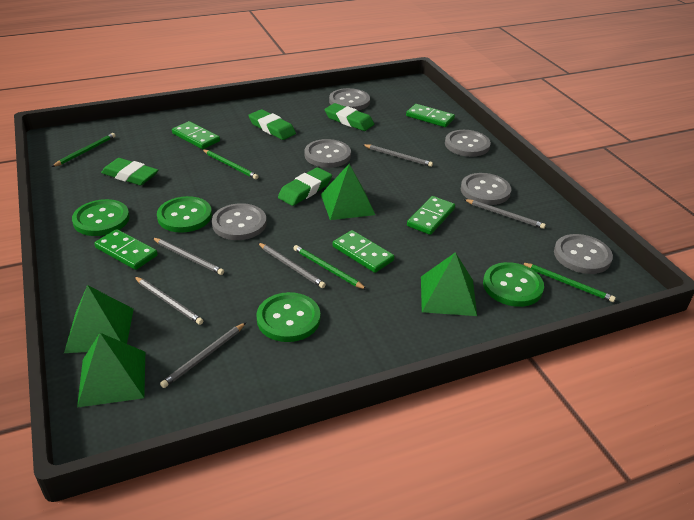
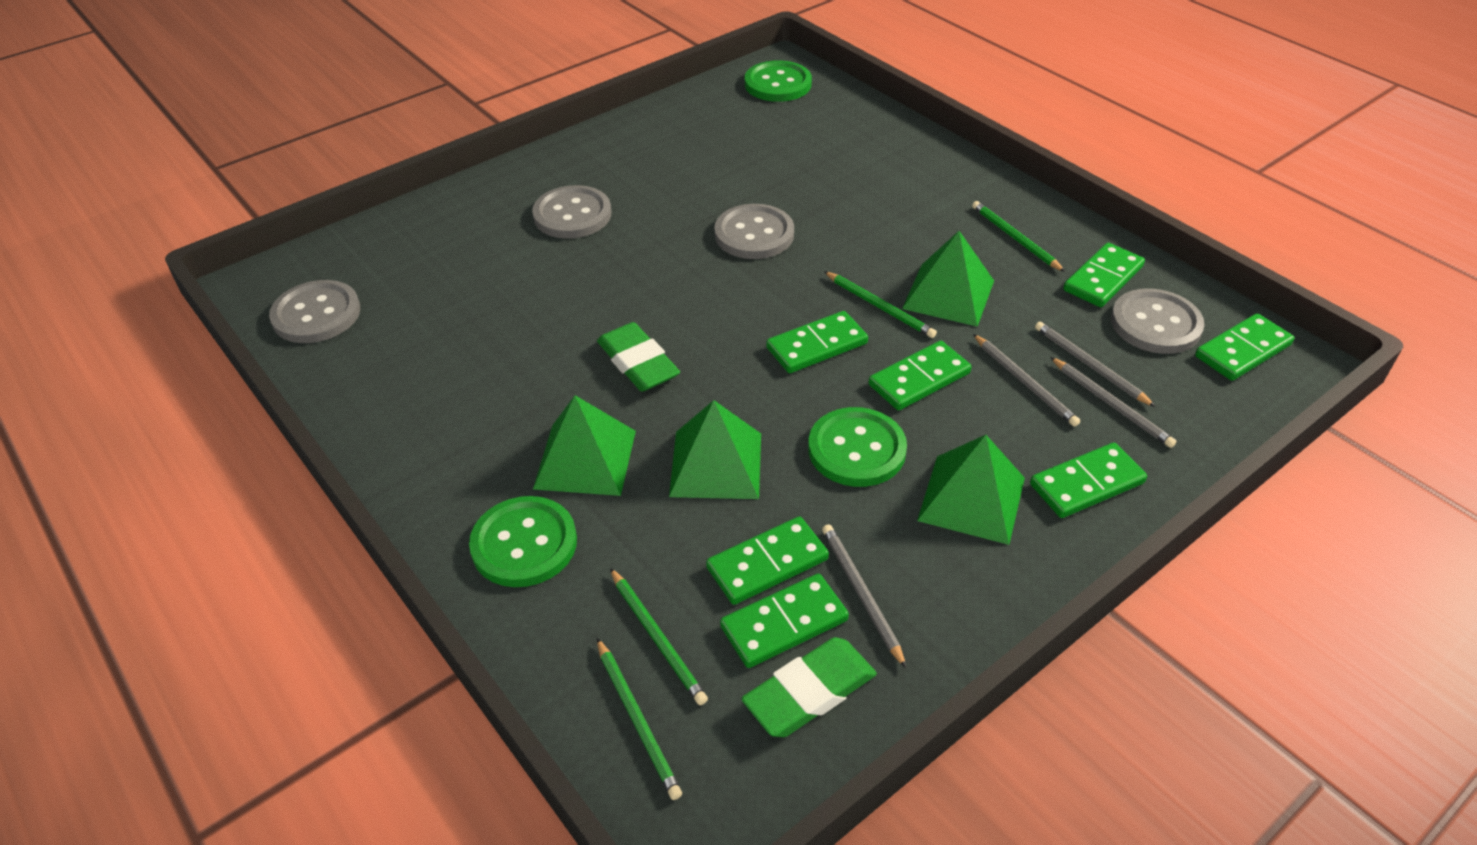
green button: [72,199,130,236] [157,196,212,233] [256,292,320,342] [483,262,544,307] = 4 -> [469,496,577,587] [745,60,812,102] [808,407,907,487] = 3
green domino: [94,229,158,270] [172,121,220,149] [333,230,395,273] [406,104,455,127] [407,196,455,235] = 5 -> [706,516,829,605] [720,574,849,668] [766,311,868,373] [868,341,972,411] [1030,443,1147,518] [1063,243,1145,307] [1195,313,1294,381] = 7
green eraser: [101,158,158,185] [248,109,296,140] [278,167,332,206] [325,103,374,131] = 4 -> [597,322,680,392] [741,637,877,737] = 2
grey button: [212,203,267,240] [304,139,351,168] [329,88,370,111] [445,130,491,157] [461,173,511,205] [554,234,613,274] = 6 -> [269,280,360,343] [532,185,611,239] [714,204,794,259] [1111,288,1205,354] = 4
grey pencil: [134,276,203,325] [153,238,224,275] [160,323,246,388] [258,243,326,288] [362,144,433,167] [464,199,546,229] = 6 -> [822,524,906,668] [973,334,1080,427] [1035,322,1156,407] [1050,357,1176,448] = 4

